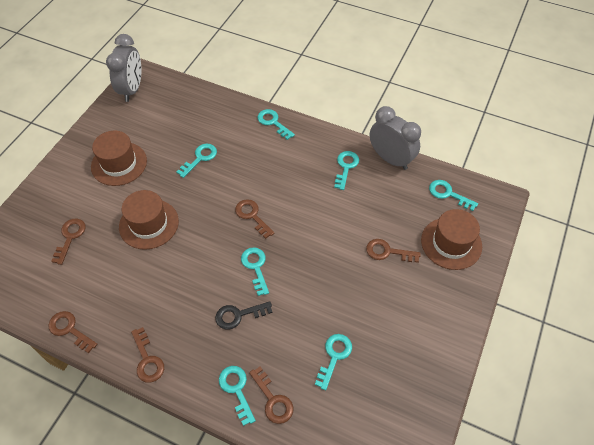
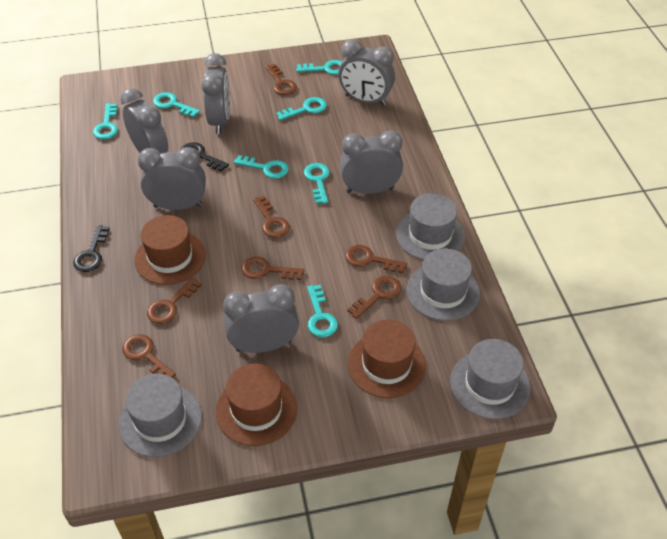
black key: [215,301,272,329] = 1 -> [73,225,110,272] [181,142,229,172] = 2
brown key: [48,311,98,353] [51,219,86,265] [131,327,164,383] [235,199,274,239] [249,367,294,424] [366,239,421,263] = 6 -> [122,334,176,378] [147,277,202,324] [241,257,304,280] [253,196,290,238] [265,64,297,95] [345,245,407,273] [347,276,401,319] = 7
grey clock: [106,34,142,102] [370,106,421,170] = 2 -> [120,88,168,154] [138,147,206,210] [201,53,230,134] [223,284,299,353] [338,39,395,106] [340,130,403,194] = 6
grey hat: none = 0 -> [119,374,202,457] [396,193,465,260] [407,248,480,321] [450,339,530,419] = 4

